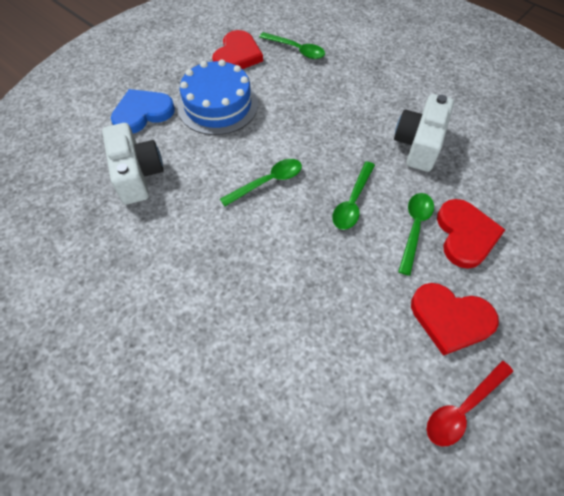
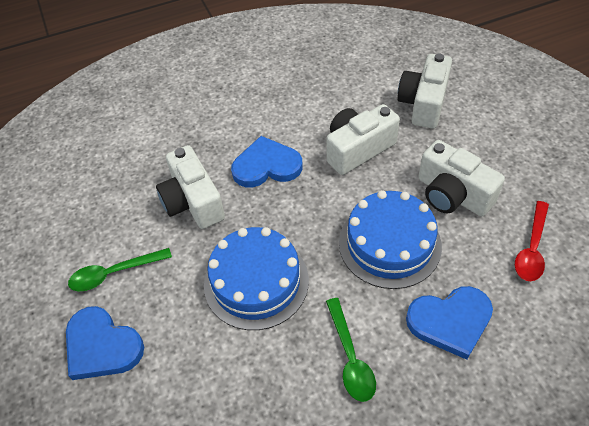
blue cake: [178,60,258,135] = 1 -> [204,227,309,330] [339,190,442,289] = 2
blue heart: [111,89,175,133] = 1 -> [66,306,144,380] [231,136,303,187] [406,286,493,360] = 3
green spoon: [220,159,302,207] [259,32,325,59] [332,161,375,230] [398,193,434,276] = 4 -> [68,248,172,291] [326,298,376,402] = 2
red heart: [212,30,263,69] [411,283,499,356] [437,199,505,269] = 3 -> none = 0
white camera: [102,123,164,205] [394,94,454,172] = 2 -> [156,145,225,229] [326,104,400,175] [397,54,452,129] [418,140,505,216] = 4

